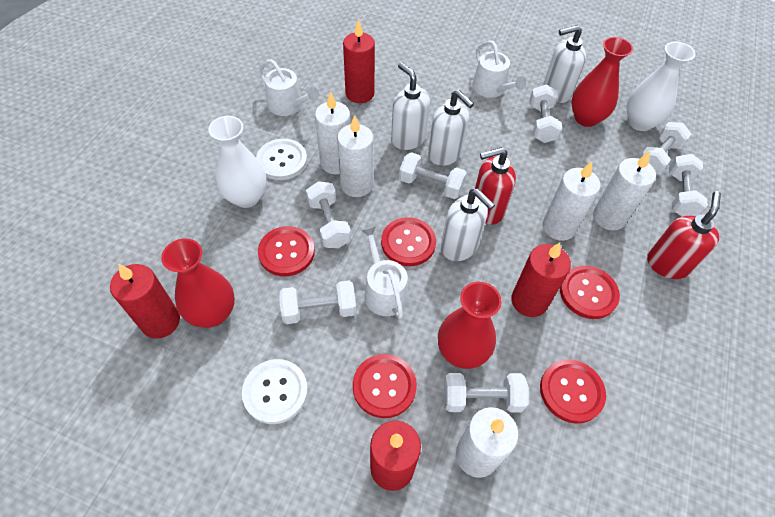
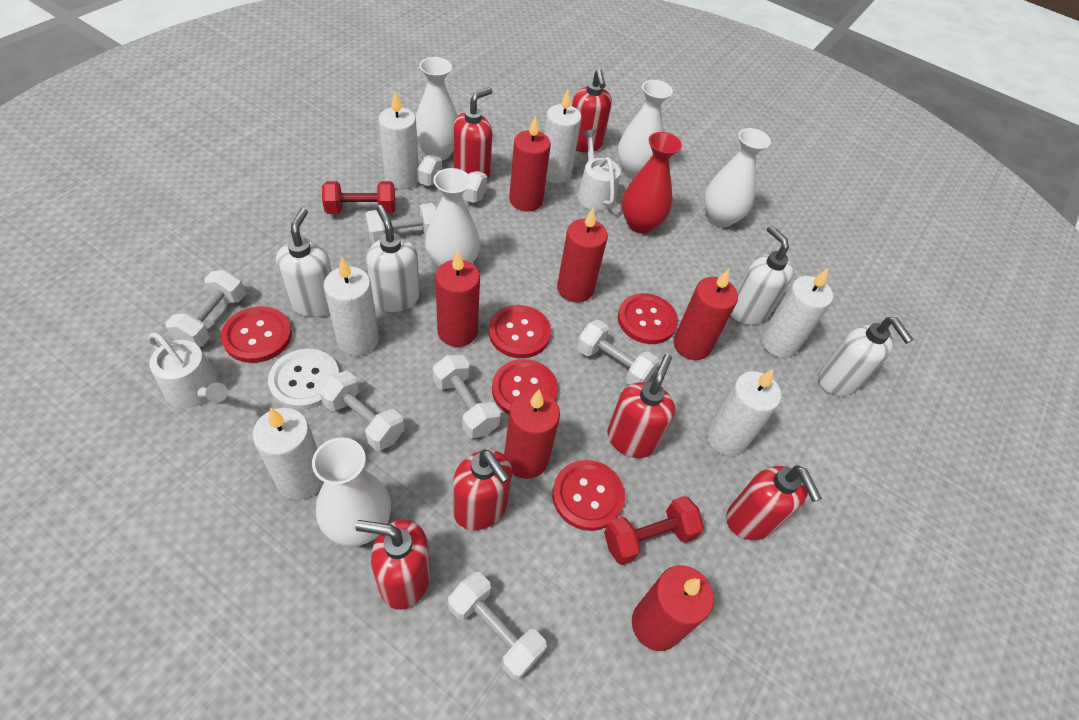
red candle: [110,264,180,338] [343,19,375,103] [370,421,421,491] [511,242,571,317] = 4 -> [436,251,480,347] [504,389,560,479] [509,115,551,212] [557,208,608,303] [632,565,714,651] [674,269,738,360] = 6
red dumbbell: none = 0 -> [322,181,395,214] [604,496,704,565] = 2
red soap dispenser: [475,147,516,224] [647,191,721,279] = 2 -> [355,519,430,610] [453,87,492,180] [453,449,512,530] [572,69,612,152] [607,354,675,458] [726,465,822,540] = 6
red vase: [161,238,235,328] [438,282,502,369] [571,37,633,127] = 3 -> [622,132,682,234] = 1
white button: [242,359,308,424] [256,139,307,180] = 2 -> [268,349,340,410] = 1
white candle: [315,91,350,174] [337,115,374,197] [456,407,518,478] [543,161,600,241] [593,151,656,231] = 5 -> [252,408,324,500] [324,258,379,356] [379,92,419,190] [544,90,582,184] [706,369,781,456] [761,268,833,358] = 6
white vase: [208,116,267,208] [627,42,695,131] = 2 -> [312,437,391,547] [415,57,458,161] [425,168,480,268] [618,80,673,179] [704,128,771,228] = 5
white watering can: [259,59,319,116] [361,226,408,319] [473,40,526,98] = 3 -> [148,332,228,408] [578,130,620,211] = 2

